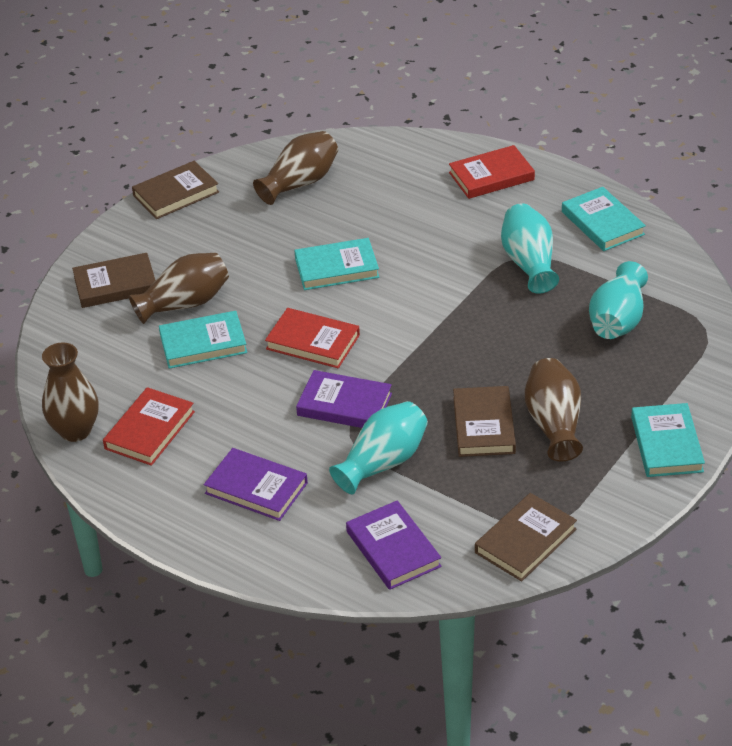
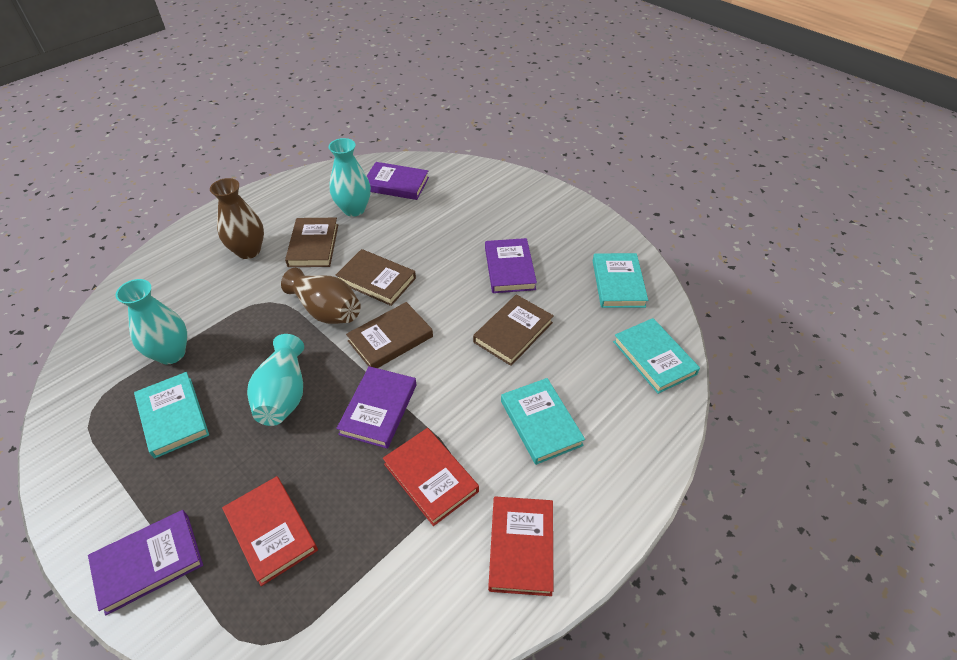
brown vase: [42,343,99,442] [129,253,229,324] [253,131,338,205] [525,358,583,461] = 4 -> [210,178,264,259] [281,268,361,324] = 2
purple book: [204,448,308,521] [296,370,392,428] [346,500,442,590] = 3 -> [88,510,203,616] [336,366,416,449] [367,162,429,200] [485,238,537,293] = 4

